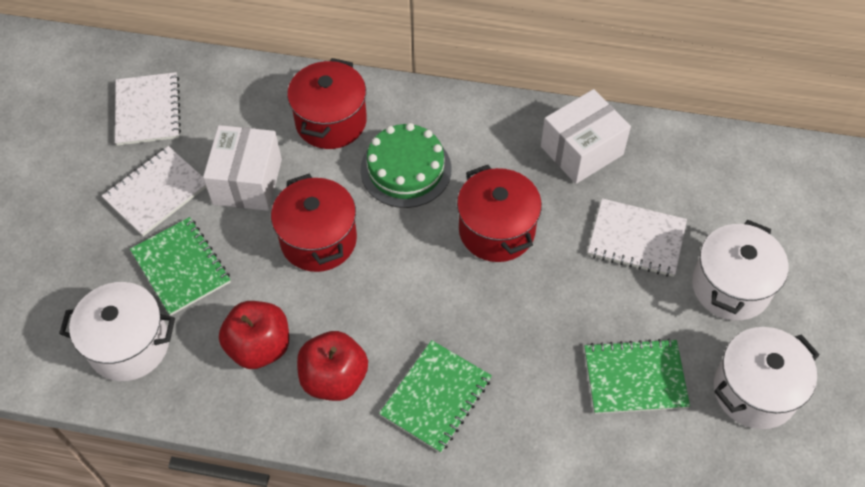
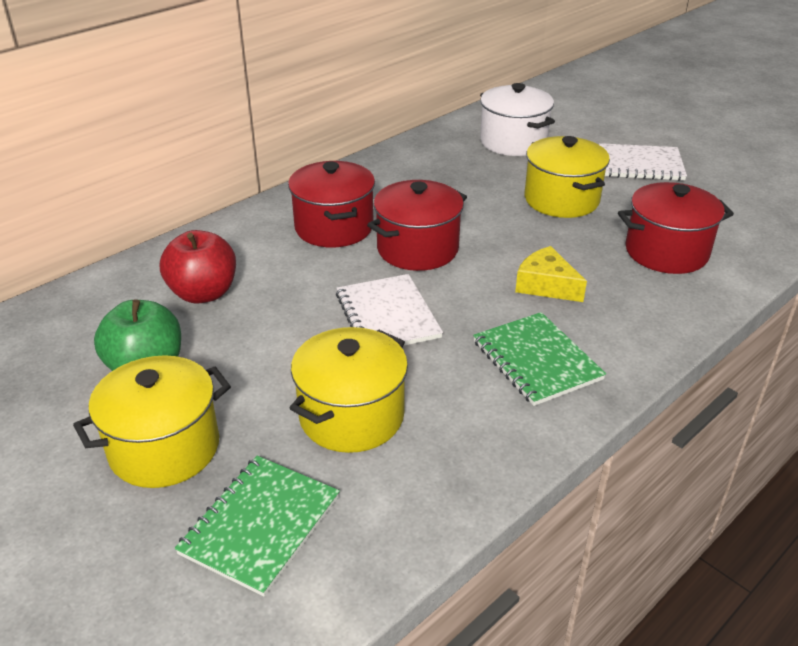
green apple: none = 0 -> [94,299,181,371] = 1
green cake: [360,123,452,208] = 1 -> none = 0
green notebook: [130,217,231,316] [379,340,492,453] [585,338,690,414] = 3 -> [175,456,340,597] [473,312,606,406] = 2
red apple: [219,301,289,369] [297,331,368,401] = 2 -> [160,230,236,304] = 1
white box: [203,125,282,211] [541,89,631,184] = 2 -> none = 0
white notebook: [102,146,206,236] [115,72,181,146] [588,198,687,277] = 3 -> [336,274,443,346] [599,143,687,181] = 2
white pot: [59,282,175,381] [692,220,789,320] [714,327,820,429] = 3 -> [480,83,555,156] = 1
yellow cheese: none = 0 -> [515,246,587,302] = 1
yellow pot: none = 0 -> [73,355,231,488] [290,327,408,453] [525,136,610,218] = 3

